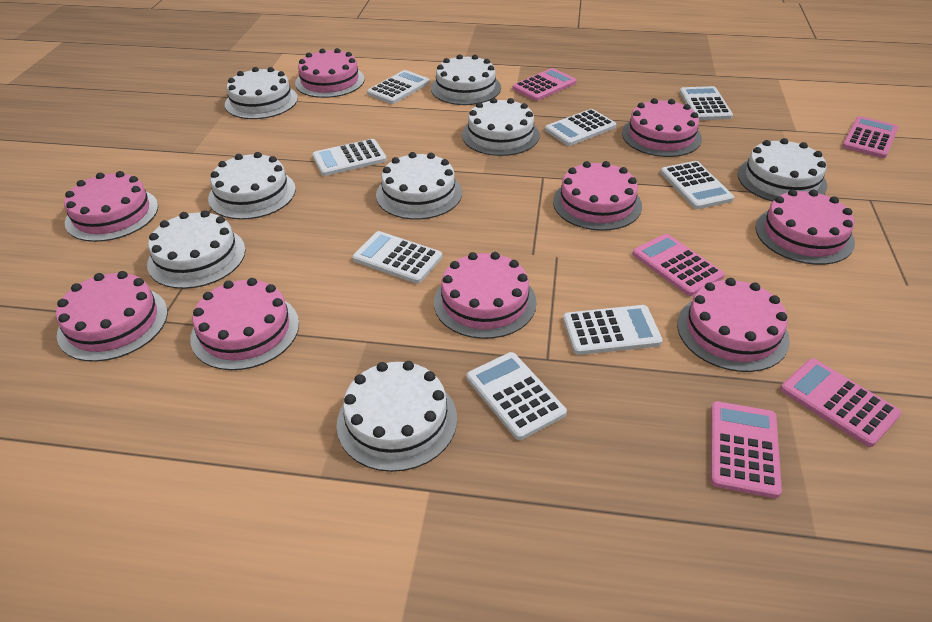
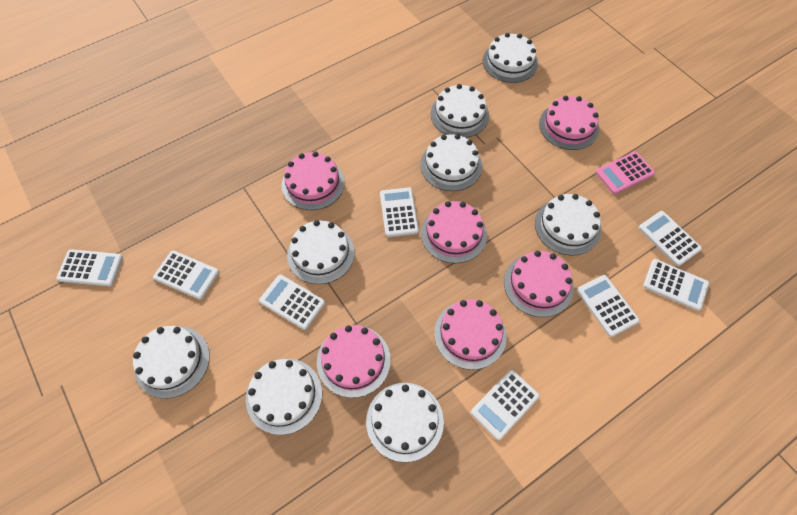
pink cake: [56,271,168,362] [64,171,158,242] [190,278,299,370] [295,48,365,98] [434,252,537,339] [553,161,642,231] [622,98,702,157] [677,278,790,372] [755,189,855,265] = 9 -> [282,151,345,210] [317,325,391,398] [421,201,487,263] [434,299,507,370] [504,251,574,317] [539,96,599,150] = 6
pink calculator: [512,68,577,101] [633,234,725,296] [710,401,782,498] [780,359,902,447] [842,116,898,158] = 5 -> [595,152,655,194] = 1

